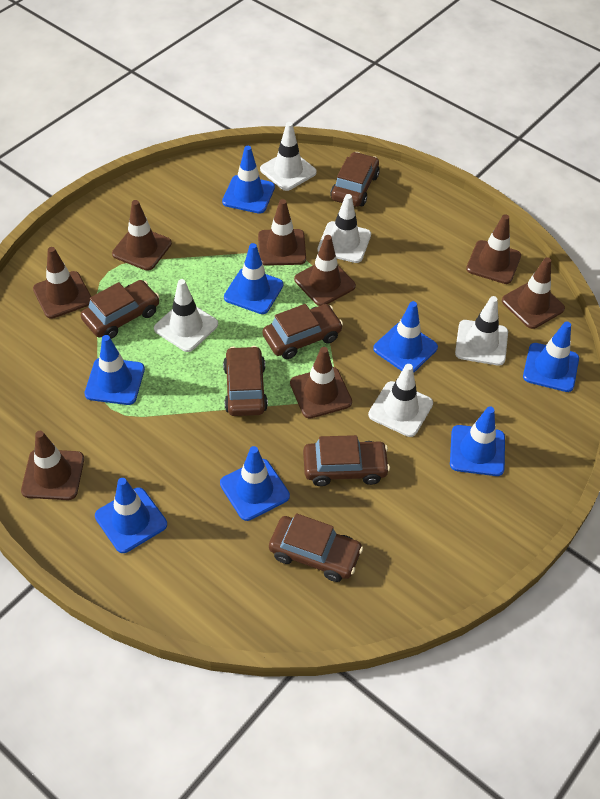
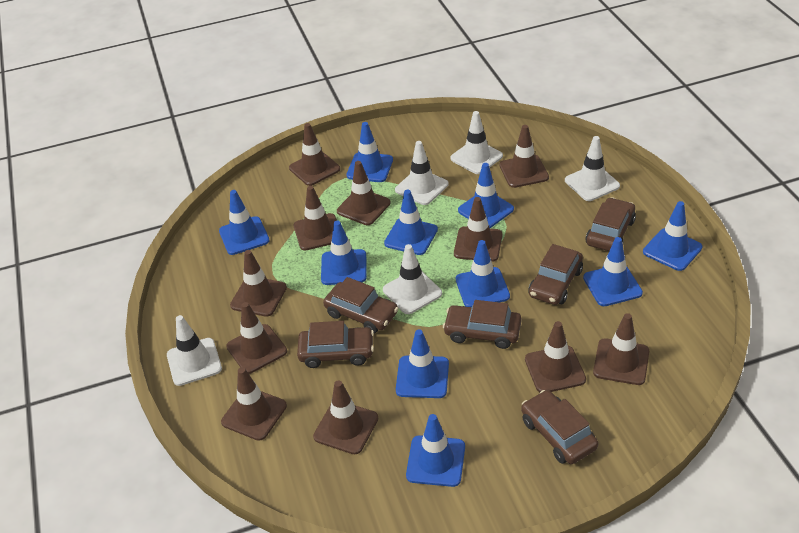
blue traffic cone: [84,335,145,405] [95,478,167,553] [220,446,290,521] [222,146,275,214] [224,243,283,314] [373,301,438,372] [450,406,505,476] [523,321,579,392] = 8 -> [219,190,269,255] [321,221,367,285] [346,122,393,182] [384,190,438,255] [396,329,449,398] [406,414,465,487] [456,240,510,307] [458,163,514,228] [583,237,643,306] [643,201,702,271] = 10
brown traffic cone: [21,431,84,500] [33,247,91,319] [112,200,172,271] [258,199,306,266] [290,347,352,419] [294,235,356,306] [466,214,521,284] [502,257,565,329] = 8 -> [221,367,287,441] [226,302,287,374] [230,250,287,317] [289,123,340,186] [294,186,337,250] [313,380,378,454] [337,161,391,225] [454,197,502,262] [499,125,549,188] [525,321,586,392] [593,313,649,385] = 11

